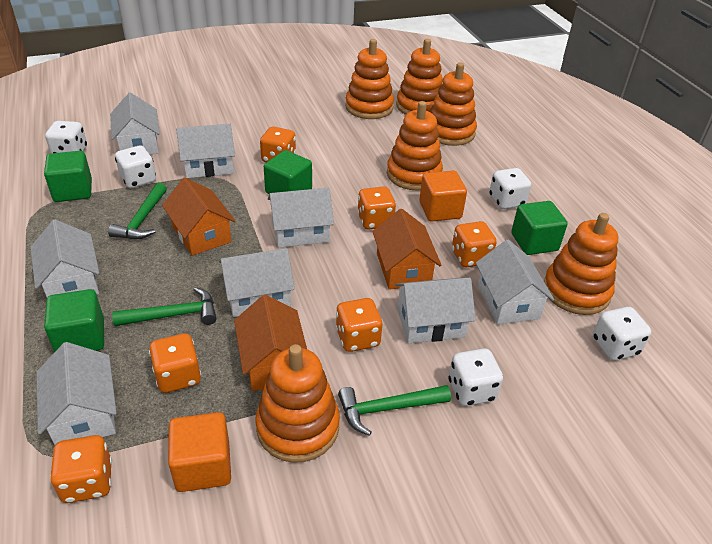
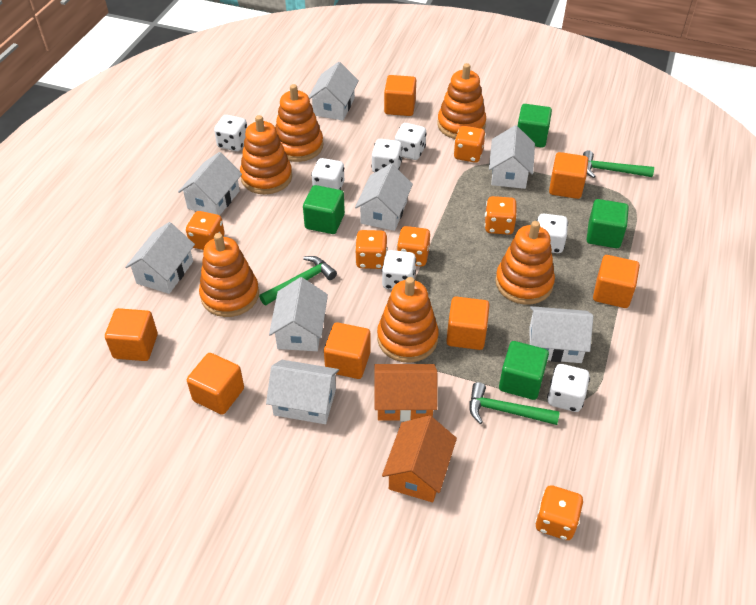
orange cube: [168,412,231,492] [419,170,467,222] = 2 -> [105,308,158,361] [187,353,244,415] [324,322,371,379] [384,75,416,116] [446,297,490,350] [549,152,588,199] [593,255,640,308] = 7
orange house: [162,178,235,256] [234,294,307,391] [372,209,442,290] = 3 -> [374,364,437,421] [382,415,457,502] = 2
white dice: [45,121,87,154] [115,146,156,188] [448,348,503,406] [489,168,531,209] [593,307,651,361] = 5 -> [214,115,247,151] [311,158,344,190] [371,139,403,173] [382,250,416,290] [395,123,427,160] [537,214,568,253] [547,364,590,412] = 7

